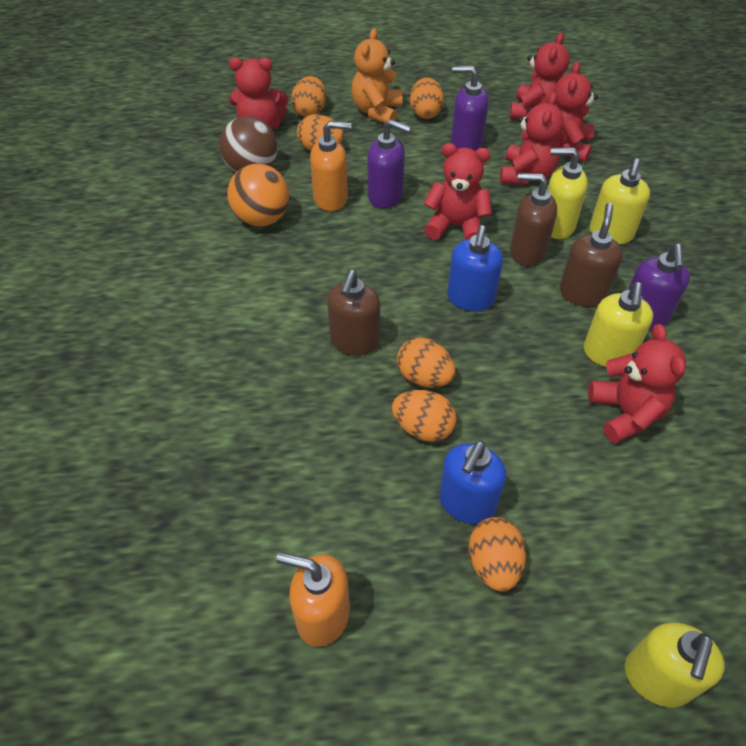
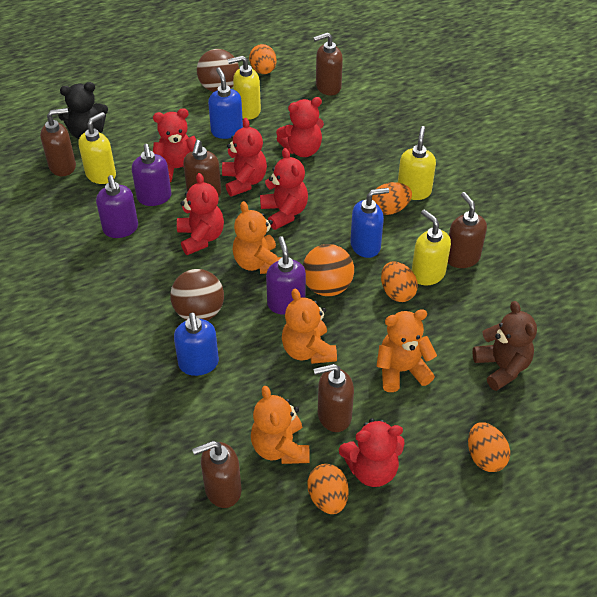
black teddy bear: none = 0 -> [58,82,108,139] = 1
blue soap dispenser: [439,440,506,524] [447,225,503,311] = 2 -> [174,312,219,376] [208,67,243,139] [350,188,389,258] = 3
brown ball: [219,116,278,172] = 1 -> [170,269,224,321] [197,49,239,92] = 2
brown soap dispenser: [327,270,380,356] [510,173,557,266] [560,203,623,307] = 3 -> [40,108,76,176] [183,140,221,197] [192,441,242,508] [313,32,343,95] [313,364,354,432] [448,192,487,268] = 6
brown teddy bear: none = 0 -> [472,301,537,391] = 1
orange egg: [291,76,326,117] [297,114,344,151] [392,390,457,442] [397,338,456,388] [410,77,444,119] [469,517,526,592] = 6 -> [249,44,276,74] [308,464,349,514] [372,182,412,215] [381,261,418,302] [468,422,510,472] = 5
orange soap dispenser: [276,552,350,647] [310,121,352,211] = 2 -> none = 0
orange teddy bear: [351,28,403,123] = 1 -> [233,201,282,274] [251,386,309,464] [282,289,337,364] [376,309,437,392] = 4

